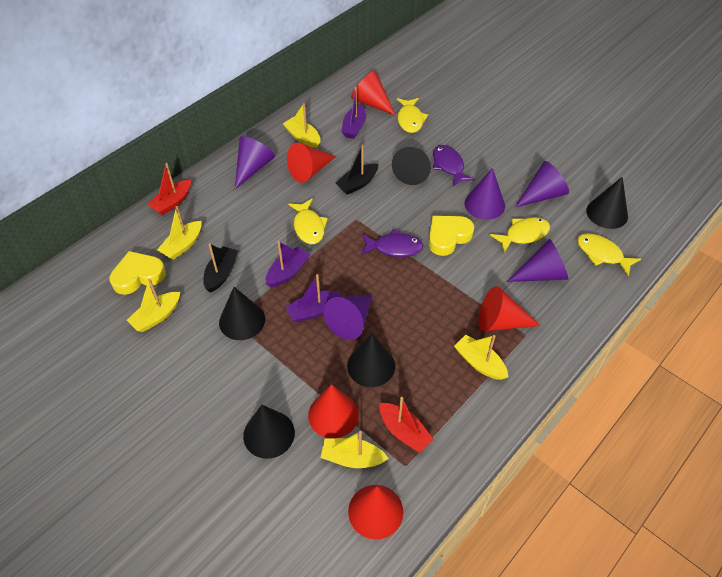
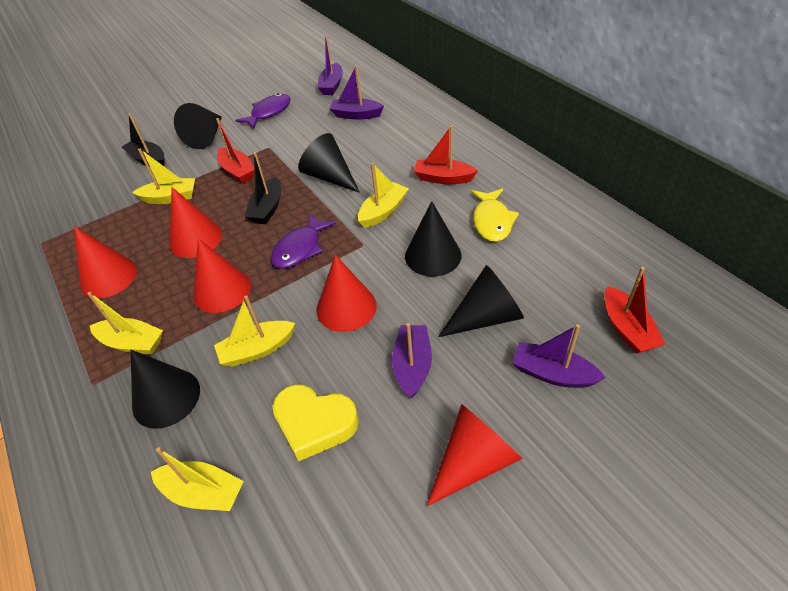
purple boat: [266,241,311,287] [286,274,342,322] [341,87,366,139] = 3 -> [317,35,343,95] [329,65,384,120] [392,323,432,399] [512,324,605,388] = 4
purple cone: [235,136,275,189] [323,295,373,340] [465,168,505,220] [507,239,568,282] [515,161,569,207] = 5 -> none = 0
red boat: [148,163,191,215] [380,397,434,453] = 2 -> [216,118,254,183] [414,126,478,184] [604,267,665,354] = 3
yellow fish: [288,199,328,244] [397,98,428,133] [490,217,550,253] [577,233,641,277] = 4 -> [471,189,519,242] = 1
yellow heart: [109,251,166,295] [429,216,474,256] = 2 -> [272,384,359,462] = 1

